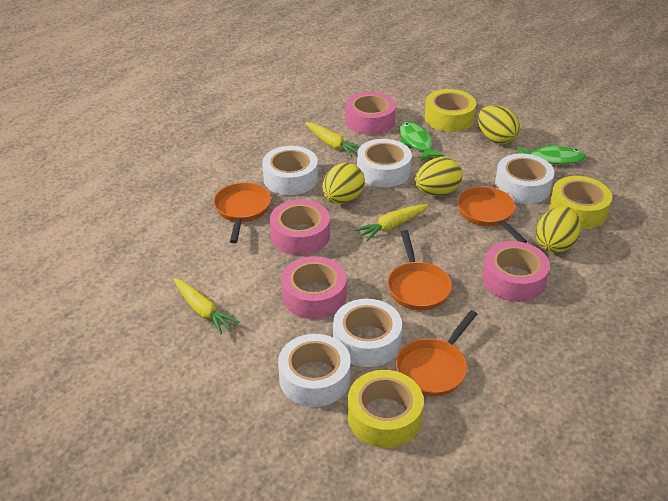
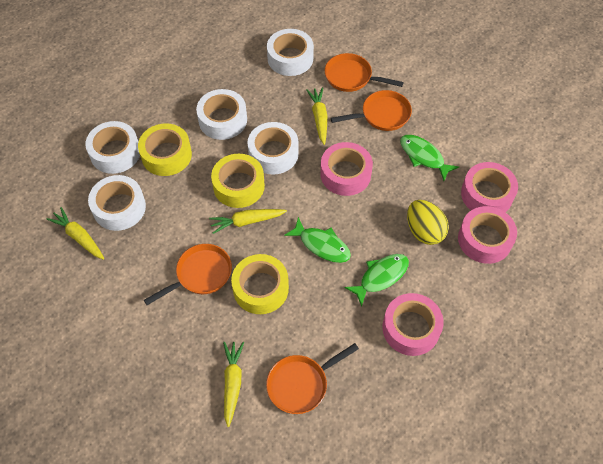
green fish: [399,121,444,161] [516,144,586,164] = 2 -> [284,217,351,263] [344,254,409,307] [400,135,459,181] = 3
yellow carrot: [173,278,239,334] [305,122,360,157] [355,204,429,242] = 3 -> [47,207,104,260] [209,209,287,234] [223,342,244,427] [306,88,327,145] = 4
yellow egg: [322,163,365,204] [415,157,462,196] [478,105,520,144] [536,206,581,253] = 4 -> [407,200,449,245] = 1

